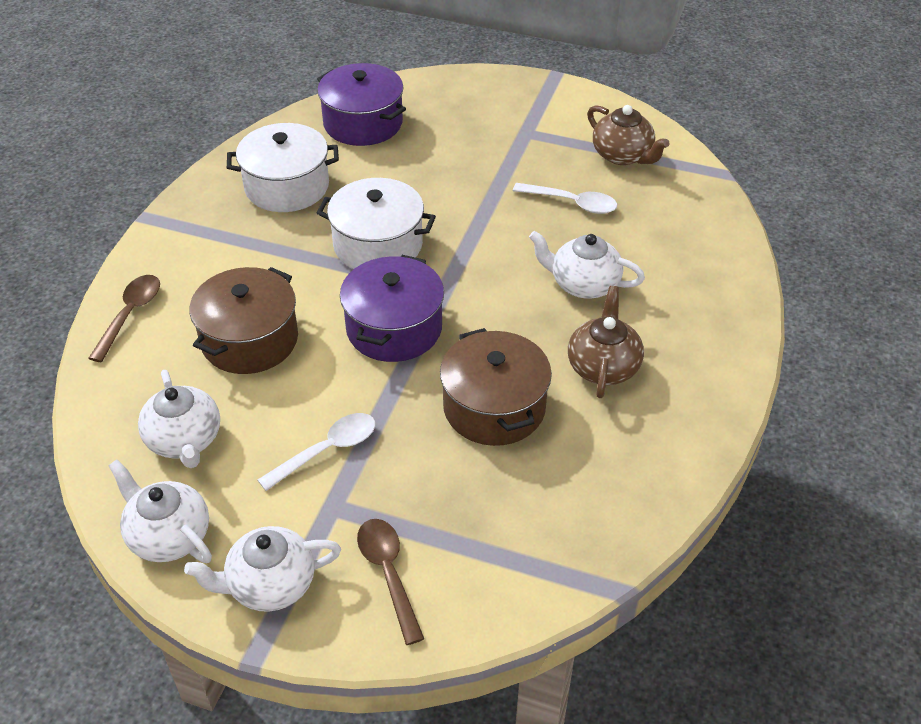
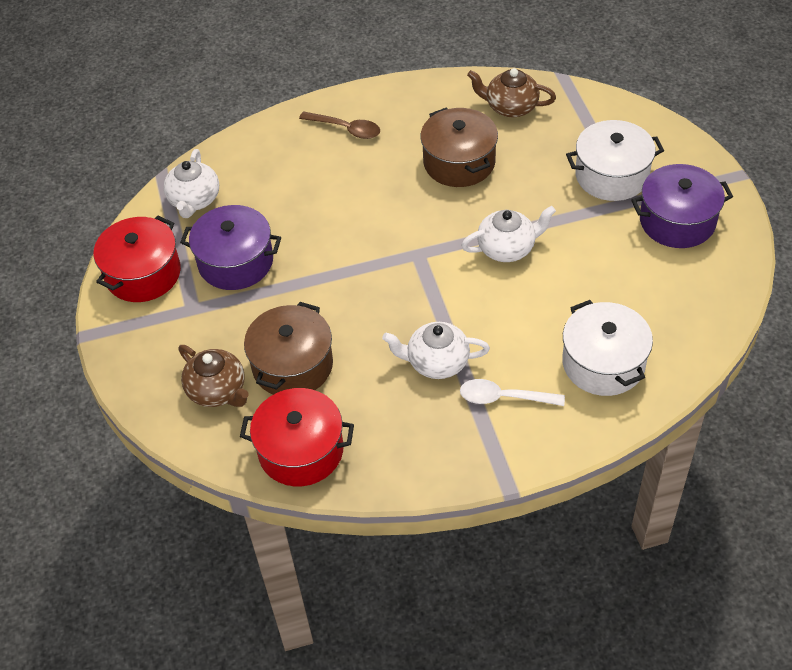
brown spoon: [88,275,160,362] [357,519,424,645] = 2 -> [299,111,380,139] = 1
red pot: none = 0 -> [94,216,181,302] [240,388,354,486] = 2
white spoon: [258,413,376,491] [513,183,617,214] = 2 -> [460,379,565,406] = 1
white teapot: [108,459,212,563] [138,370,220,468] [184,526,341,612] [529,231,645,299] = 4 -> [164,149,219,218] [382,322,490,379] [461,206,556,262] = 3

